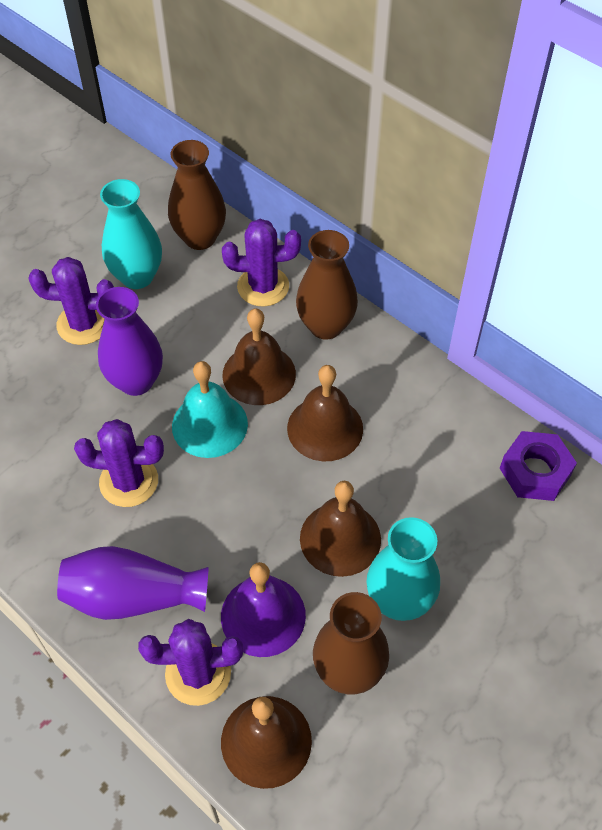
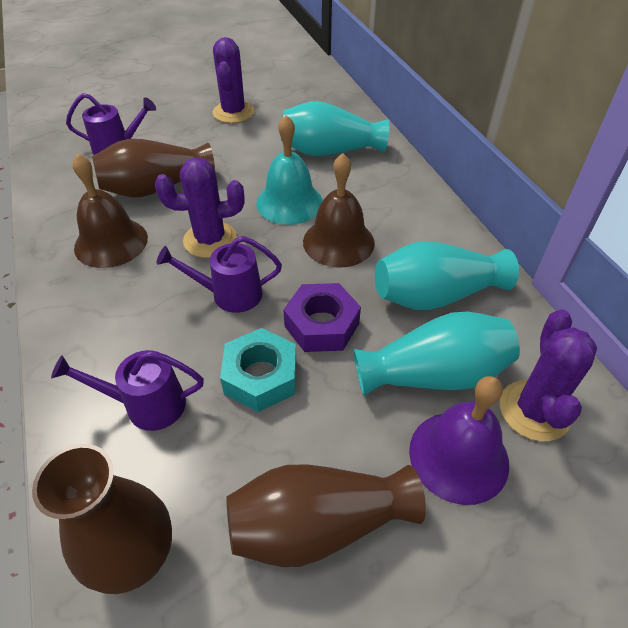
brown bell: [221,696,312,789] [222,309,296,405] [287,365,363,461] [300,481,381,577] = 4 -> [73,153,148,268] [303,153,375,268] = 2
purple cactus: [28,257,114,345] [74,419,164,507] [138,619,243,706] [222,219,301,306] = 4 -> [155,157,244,258] [213,37,254,123] [500,309,597,441] = 3
purple vase: [57,546,209,620] [96,287,163,396] = 2 -> none = 0
purple watering can: none = 0 -> [51,350,204,431] [66,93,156,155] [157,236,282,313] = 3
turquoise nut: none = 0 -> [220,328,296,412] = 1
turquoise vase: [100,179,162,289] [367,517,440,621] = 2 -> [281,101,389,156] [353,312,520,396] [375,241,519,310] = 3

